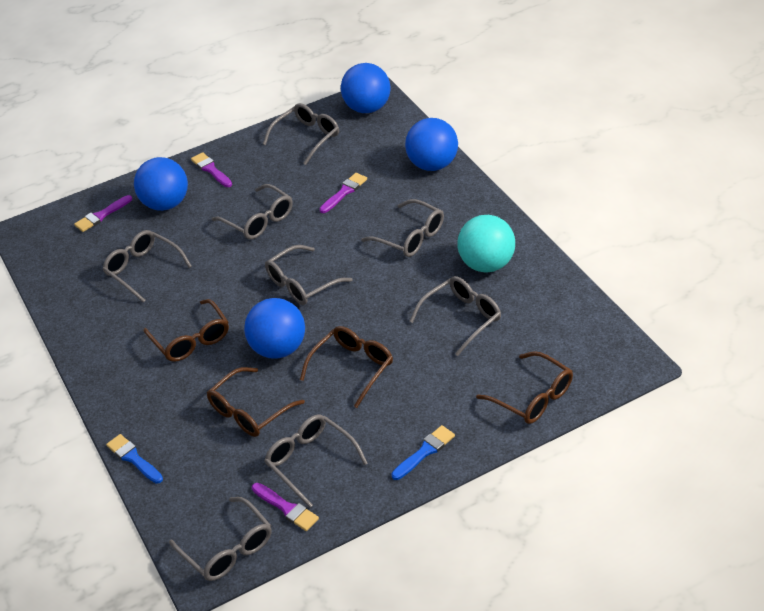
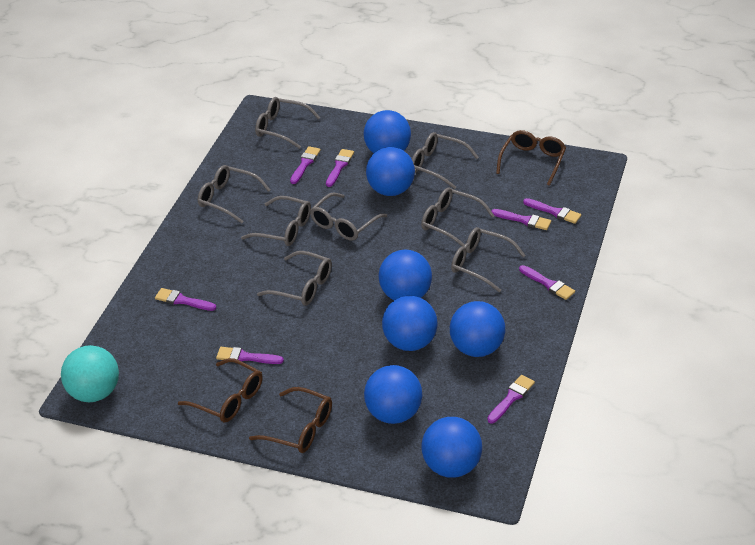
blue ball: [134,157,188,211] [244,298,305,359] [341,63,391,113] [405,118,458,171] = 4 -> [364,110,411,153] [364,365,423,424] [366,147,415,196] [379,250,432,300] [382,296,438,351] [422,417,482,478] [450,301,505,357] = 7
blue brush: [106,434,163,484] [391,425,455,480] = 2 -> none = 0
brown glasses: [143,299,229,362] [207,367,305,437] [300,326,393,408] [476,351,573,424] = 4 -> [178,358,263,422] [249,387,332,453] [496,130,566,186] = 3
purple brush: [74,195,132,232] [191,152,232,187] [252,483,319,531] [320,173,367,213] = 4 -> [155,288,216,311] [216,347,284,364] [290,146,321,184] [326,149,354,187] [487,375,535,423] [491,209,551,230] [519,265,575,300] [523,198,581,224] = 8

